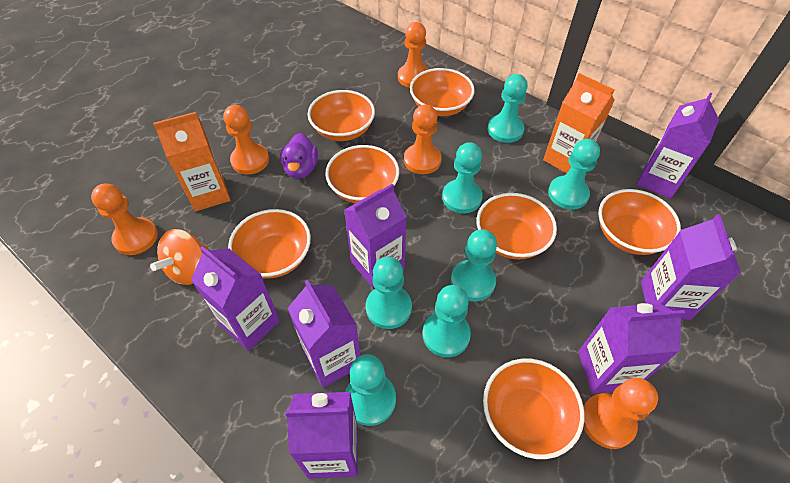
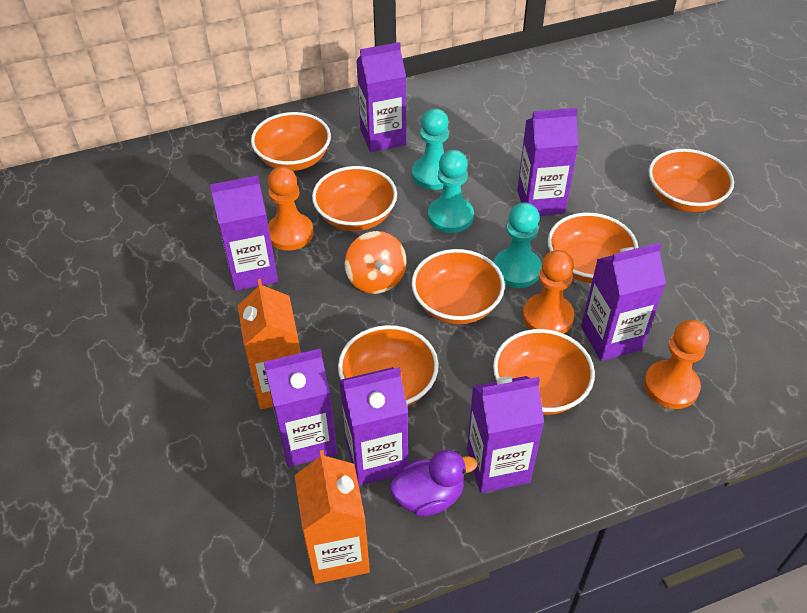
orange pawn: [91,183,158,255] [223,105,269,175] [398,22,429,88] [404,104,442,174] [583,378,658,449] = 5 -> [268,167,314,251] [523,250,574,334] [644,320,709,409] = 3
turquoise pawn: [345,354,396,426] [366,257,412,329] [423,285,471,357] [442,142,483,213] [451,229,497,301] [488,74,528,143] [548,139,600,210] = 7 -> [412,108,449,190] [428,150,474,233] [493,202,542,288] = 3

